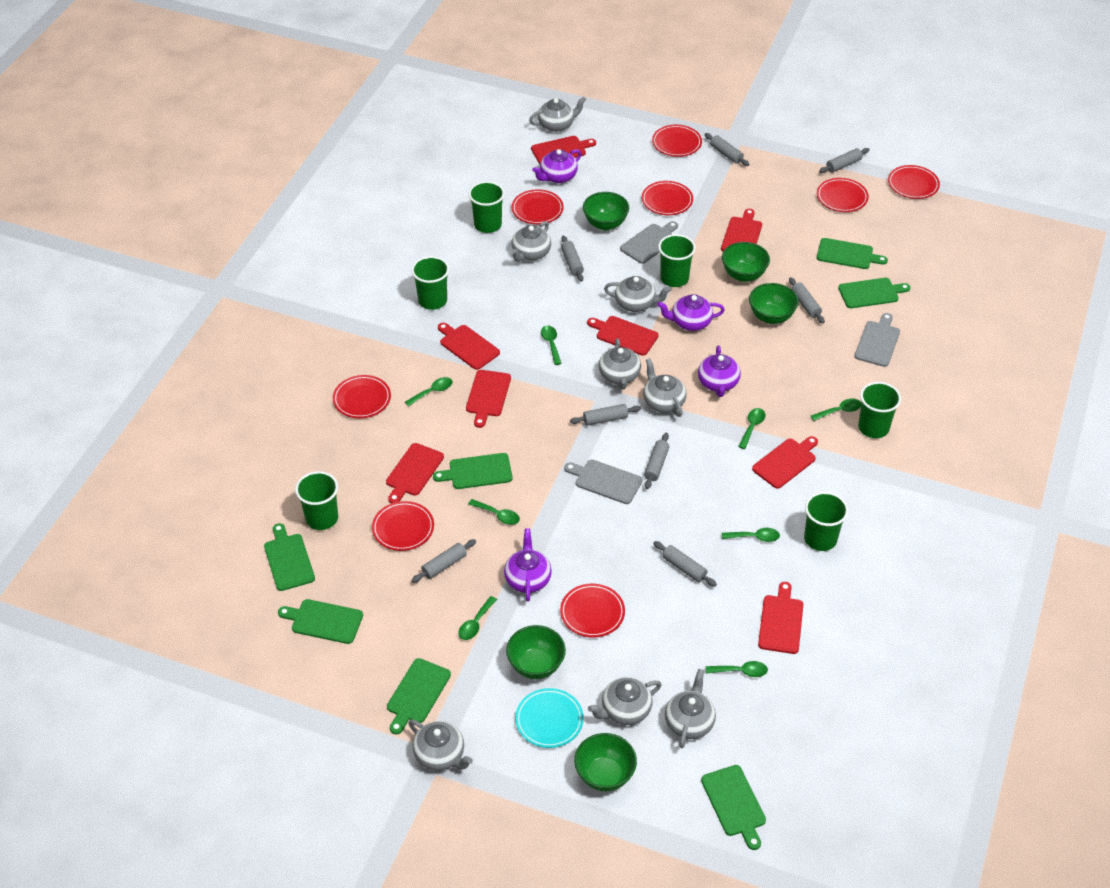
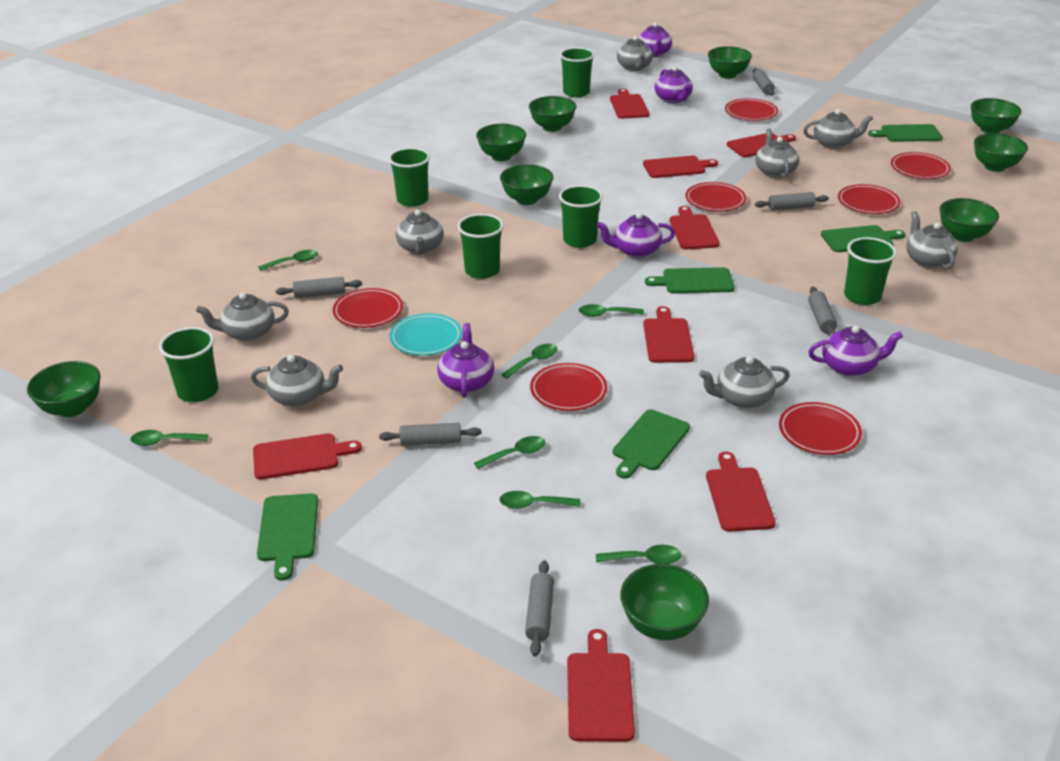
green bowl: [506,625,566,679] [574,733,637,791] [583,192,629,230] [722,242,770,282] [749,283,799,324] = 5 -> [27,361,101,417] [476,124,526,161] [500,164,553,205] [529,96,577,132] [620,564,709,640] [708,46,752,79] [940,198,999,242] [971,98,1022,133] [974,133,1028,172] = 9
green cutting board: [264,523,315,591] [278,599,363,644] [387,658,451,734] [433,453,513,489] [701,765,766,850] [817,238,888,269] [838,278,911,308] = 7 -> [257,493,318,581] [613,409,690,479] [645,267,735,293] [821,225,905,252] [868,124,943,142] = 5
green spoon: [405,377,453,406] [458,596,497,640] [468,499,520,525] [541,326,562,365] [706,661,768,677] [722,528,780,542] [738,408,765,449] [811,399,861,421] = 8 -> [131,430,208,446] [258,250,318,271] [474,436,546,469] [499,491,580,509] [501,344,557,379] [579,304,644,317] [596,545,682,564] = 7
grey cutting board: [564,460,642,504] [620,221,678,264] [854,313,900,367] = 3 -> none = 0
grey rolling pin: [411,539,476,583] [561,235,584,282] [570,404,641,426] [644,433,669,489] [653,541,717,587] [705,133,749,166] [789,277,825,324] [819,148,870,173] = 8 -> [276,277,362,298] [379,423,482,446] [525,560,554,656] [752,68,775,96] [755,192,829,211] [808,286,837,336] = 6
purple teapot: [504,528,552,602] [532,149,582,183] [657,294,725,331] [698,346,741,397] = 4 -> [437,323,494,398] [596,213,675,258] [638,23,672,57] [654,66,693,103] [808,325,903,376] = 5
red plate: [333,375,391,418] [372,501,434,551] [512,189,564,224] [560,584,625,638] [641,181,693,215] [652,125,702,157] [817,178,869,212] [888,165,940,199] = 8 -> [333,288,403,328] [530,363,607,411] [686,182,746,211] [725,98,778,121] [779,402,862,455] [838,184,900,214] [891,152,951,179] = 7

